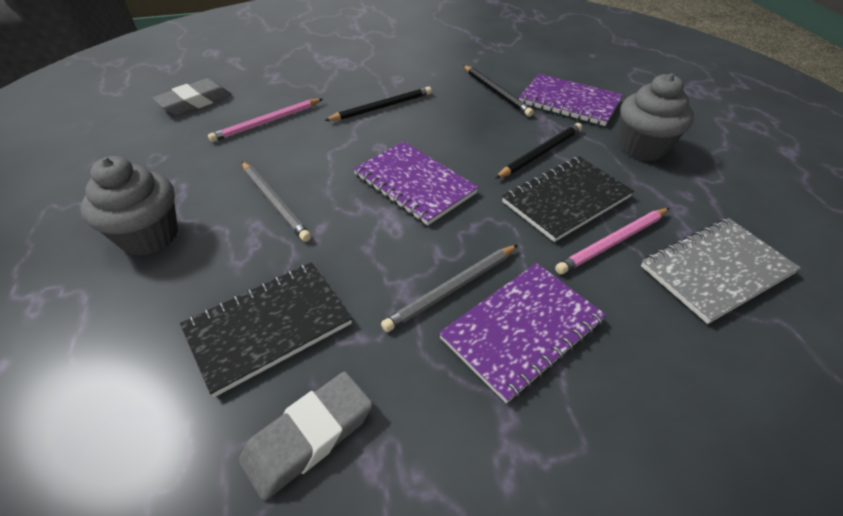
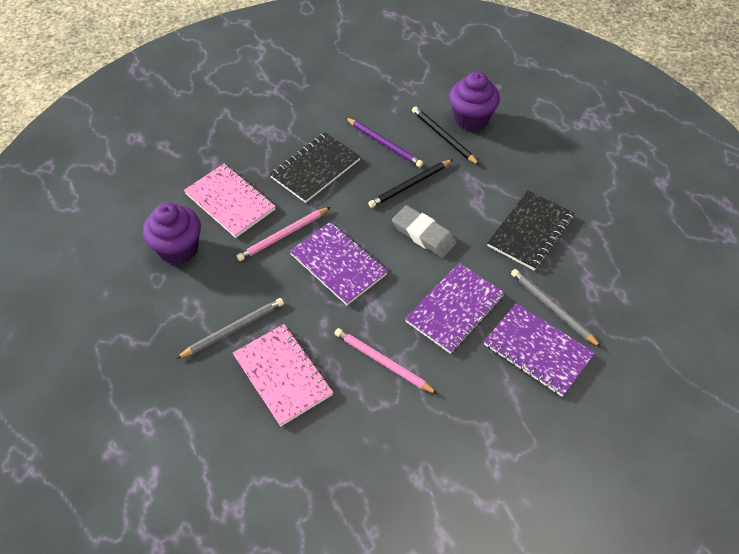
black pencil: [324,87,432,121] [463,65,534,117] [495,123,582,179] = 3 -> [368,159,453,208] [412,106,479,165] = 2
grey cupcake: [81,156,178,256] [620,73,694,161] = 2 -> none = 0
grey eraser: [152,78,232,115] [239,372,373,501] = 2 -> [392,205,457,258] = 1
grey notebook: [641,218,801,324] = 1 -> none = 0
pink notebook: none = 0 -> [184,163,276,238] [233,324,333,426] = 2
purple cupcake: none = 0 -> [143,203,201,265] [449,72,500,131] = 2
purple pencil: none = 0 -> [345,117,423,167] = 1

